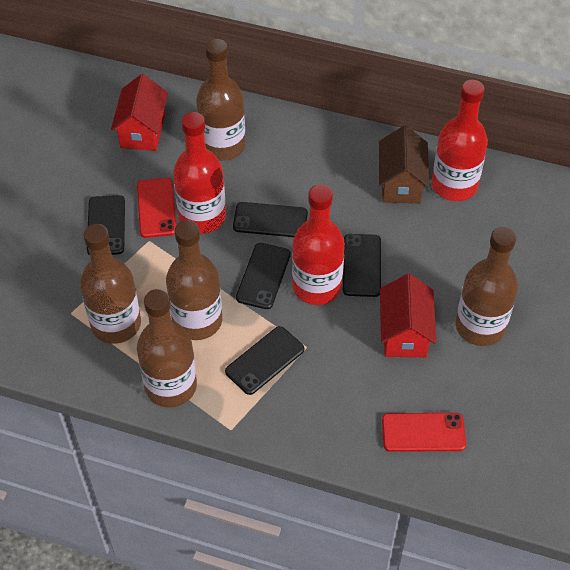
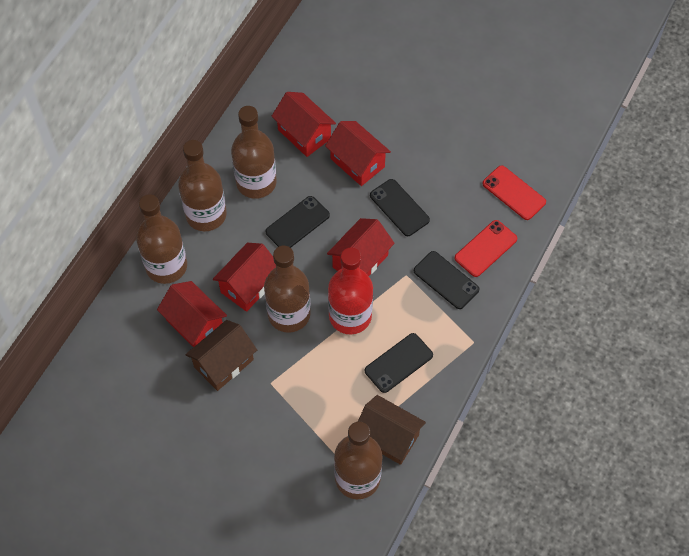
black phone: [87,195,125,255] [225,326,304,395] [233,202,308,237] [236,243,291,309] [343,234,381,297] = 5 -> [265,196,330,248] [365,333,433,393] [370,179,430,236] [414,251,480,309] = 4
brown house: [379,125,429,204] = 1 -> [185,320,257,391] [358,395,426,465] = 2
red bottle: [173,112,226,233] [292,184,345,305] [432,80,488,201] = 3 -> [328,248,373,335] = 1
red house: [111,74,168,151] [380,274,436,358] = 2 -> [157,281,227,347] [213,243,276,312] [272,92,336,157] [325,121,391,186] [327,218,395,276] = 5

